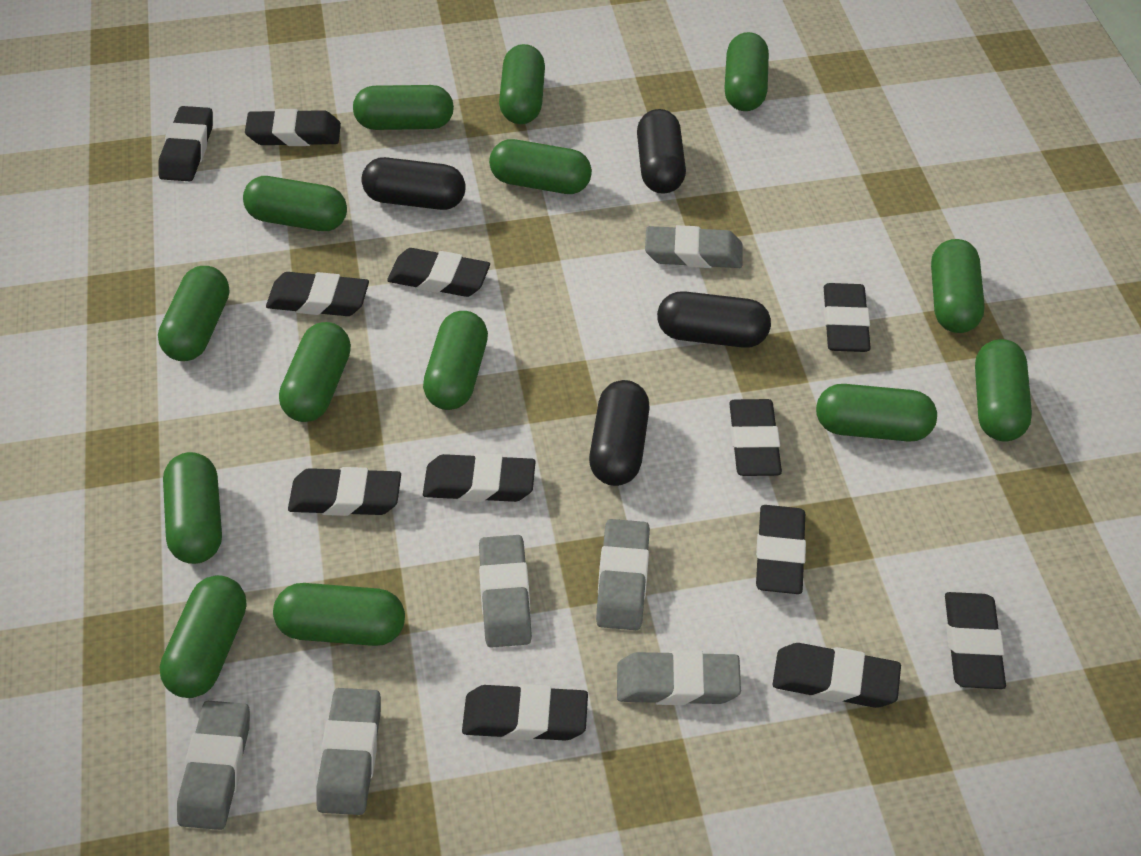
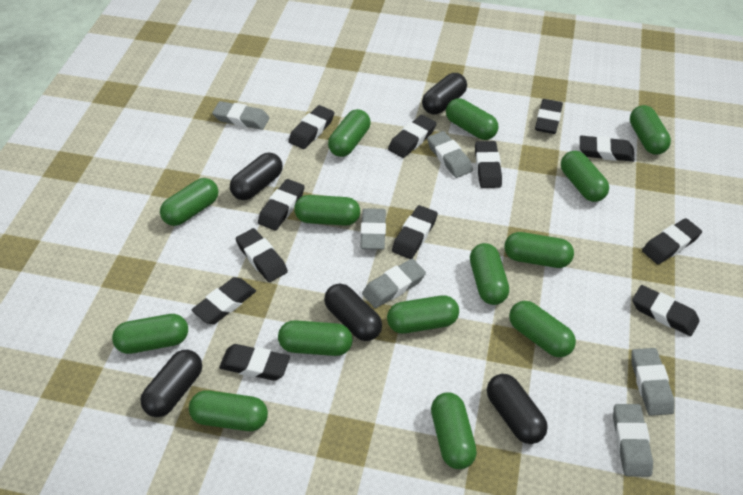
black capsule: [362,157,466,210] [589,380,650,486] [637,109,686,194] [657,291,771,348] = 4 -> [140,350,202,417] [230,153,283,200] [324,284,382,341] [422,73,467,114] [487,374,548,444] = 5

